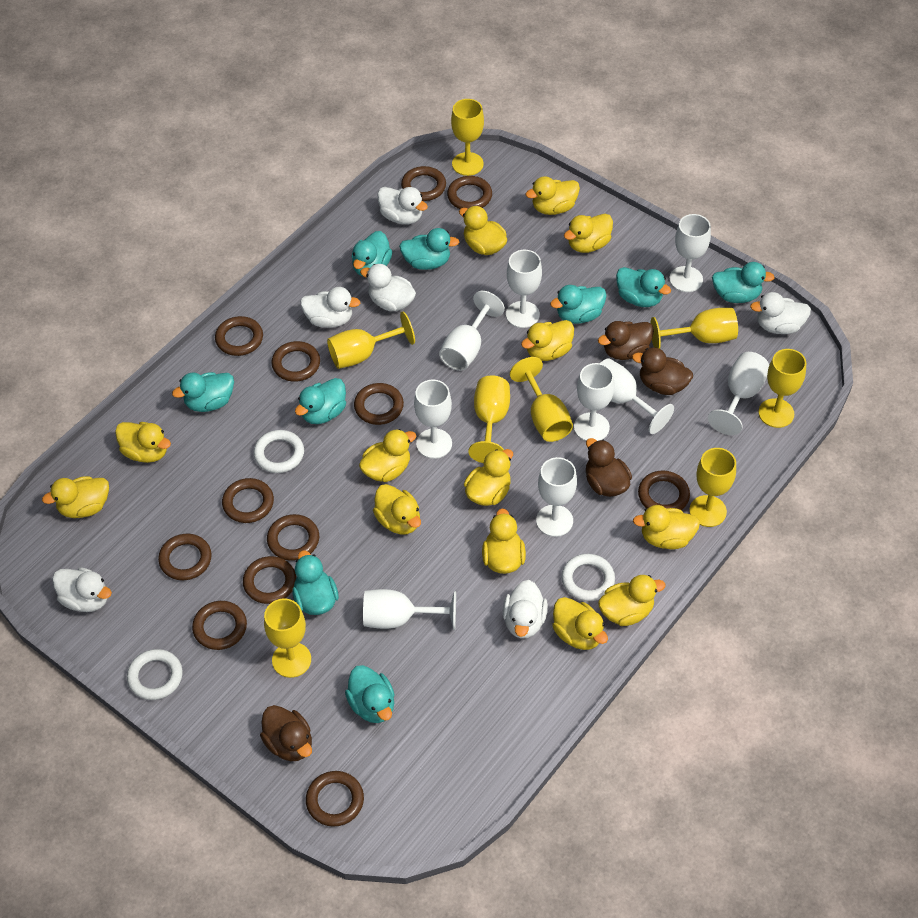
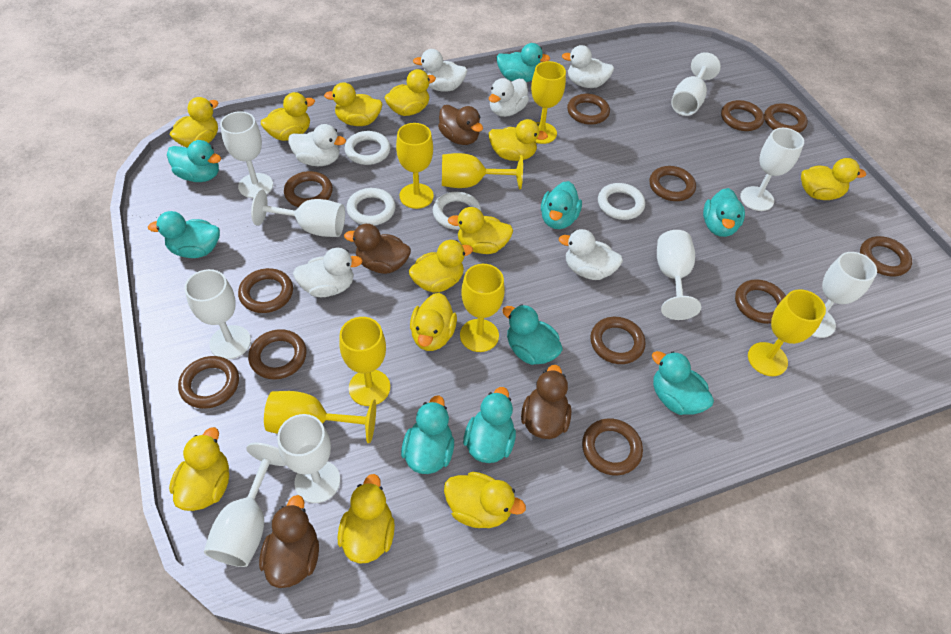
white ring: [127,649,183,700] [254,430,304,473] [561,554,615,601] = 3 -> [344,131,390,165] [346,188,396,226] [433,192,481,230] [598,183,645,220] = 4
yellow duck: [42,476,109,518] [115,422,171,463] [359,429,416,482] [373,484,421,534] [459,206,507,255] [464,449,513,506] [482,508,526,574] [521,320,574,361] [525,176,580,215] [552,597,608,650] [564,214,613,253] [598,575,666,626] [633,505,700,549] = 13 -> [169,427,229,511] [170,97,218,148] [261,92,315,141] [324,82,383,126] [338,474,395,564] [384,69,436,116] [409,240,473,293] [410,293,457,351] [444,472,526,528] [448,207,513,254] [489,119,548,161] [801,158,866,200] = 12
yellow goblet: [264,599,311,678] [327,311,415,369] [451,99,484,176] [468,375,510,463] [510,357,573,442] [650,308,738,349] [689,448,736,527] [758,349,806,428] = 8 -> [264,391,376,443] [339,317,390,406] [396,123,434,209] [442,153,523,189] [460,264,504,352] [531,61,566,144] [748,289,826,376] = 7

